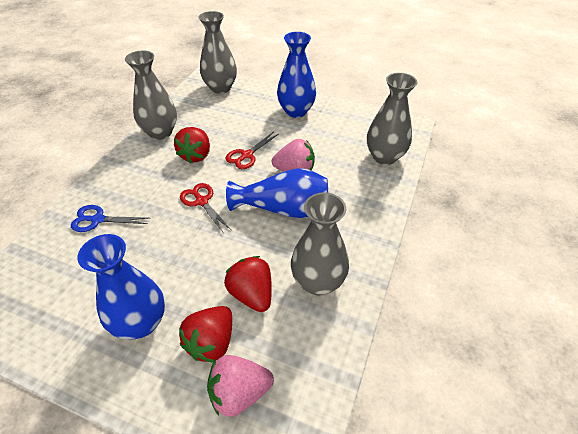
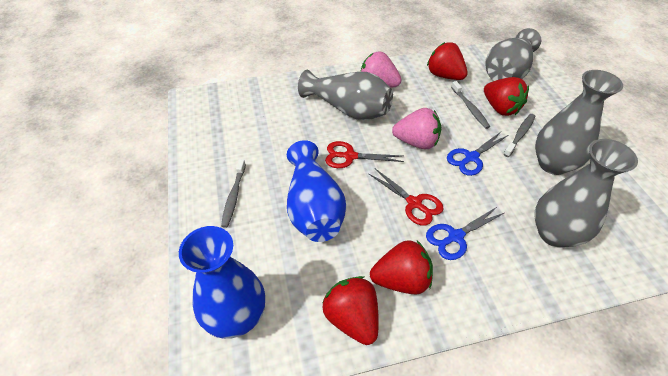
blue scissors: [71,205,149,232] = 1 -> [426,206,504,260] [447,132,509,176] = 2
blue vase: [77,234,165,340] [226,168,328,218] [277,32,316,118] = 3 -> [179,226,265,339] [287,140,346,242] = 2
grey toothbrush: none = 0 -> [221,159,246,228] [451,81,490,129] [504,114,535,157] = 3
red strawberry: [174,127,210,163] [179,306,232,362] [224,256,272,312] = 3 -> [322,276,379,345] [370,240,433,294] [427,42,467,80] [484,77,529,116] = 4

